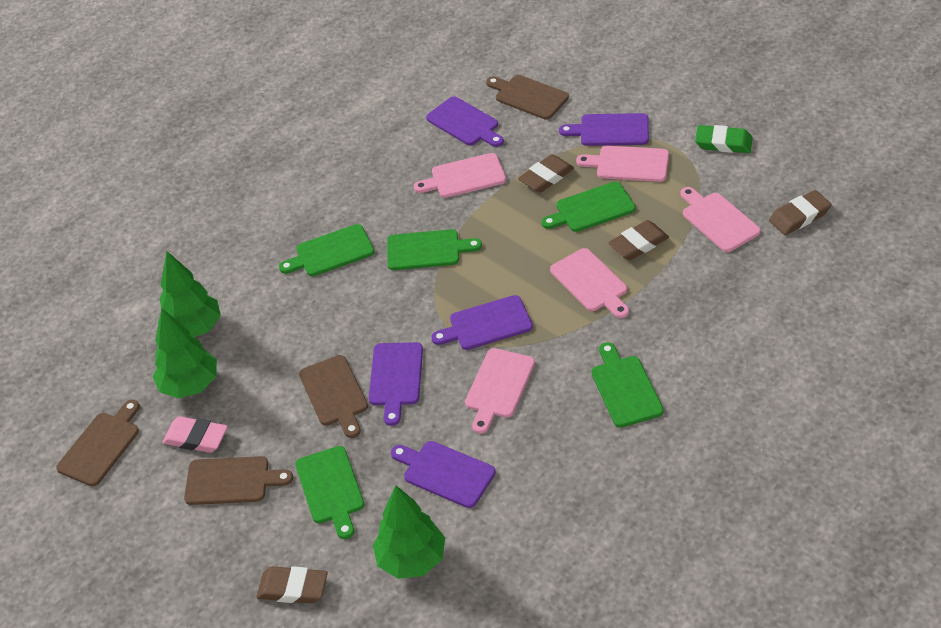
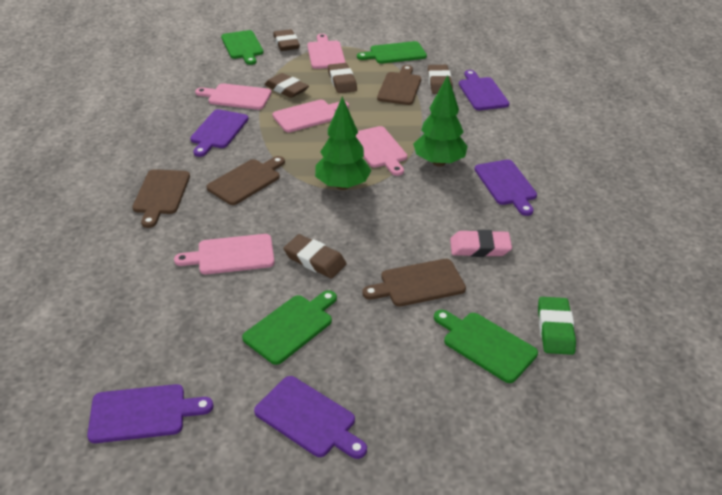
brown eraser: [256,566,328,604] [518,154,574,193] [608,220,669,260] [769,190,831,235] = 4 -> [264,73,309,98] [273,29,300,51] [284,234,347,279] [328,63,357,93] [428,65,453,94] = 5
green cutting board: [279,224,375,276] [295,446,364,539] [387,229,482,270] [541,182,636,232] [592,342,664,428] = 5 -> [221,30,263,65] [242,290,337,365] [357,41,427,64] [434,310,538,383] = 4
green tree: [152,308,217,399] [158,251,221,338] [373,485,445,579] = 3 -> [315,96,372,190] [413,75,468,167] = 2

